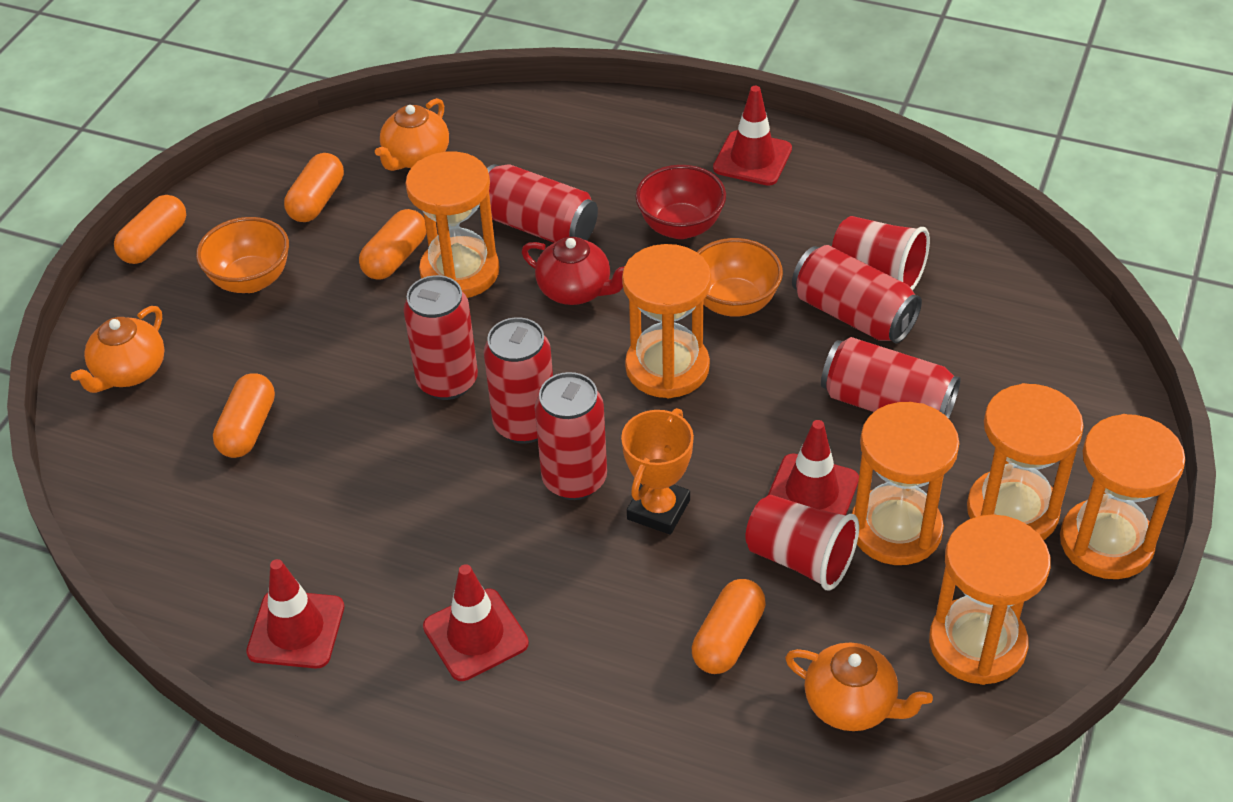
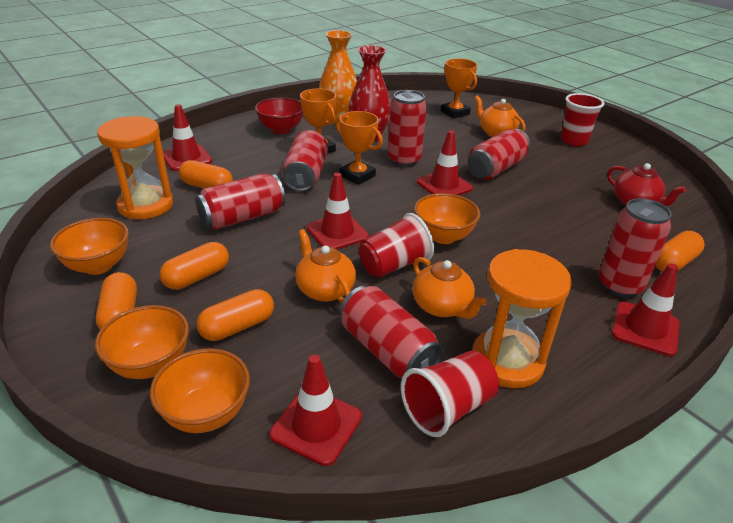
orange bowl: [196,217,289,293] [697,238,783,317] = 2 -> [50,218,129,275] [95,305,189,379] [150,349,250,433] [414,193,480,244] = 4
orange hourglass: [406,152,499,298] [622,244,711,398] [852,402,960,565] [929,514,1051,685] [967,383,1084,540] [1060,414,1186,579] = 6 -> [97,116,173,219] [472,249,572,388] = 2
orange trophy: [621,408,694,535] = 1 -> [300,88,336,154] [336,111,383,185] [441,59,477,119] = 3
orange vase: none = 0 -> [319,30,357,124] = 1
red cup: [745,495,859,591] [832,216,930,291] = 2 -> [359,213,434,278] [401,351,499,437] [561,93,604,146] = 3
red traffic cone: [246,559,344,669] [423,564,529,681] [713,86,792,186] [768,420,859,515] = 4 -> [163,104,212,171] [269,354,362,466] [307,173,369,249] [417,130,473,195] [611,264,679,356] = 5
red vase: none = 0 -> [348,45,391,143] = 1

